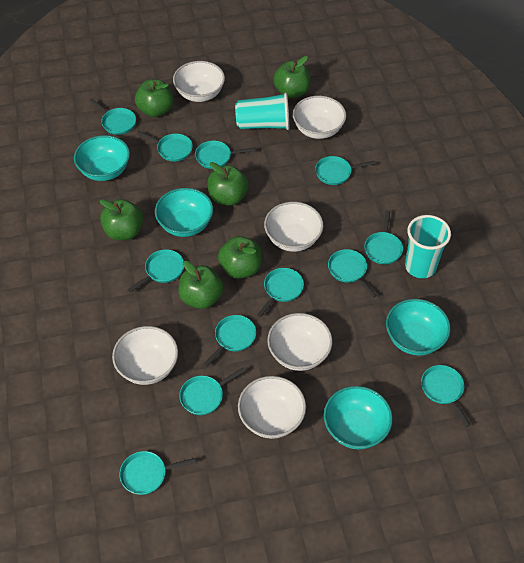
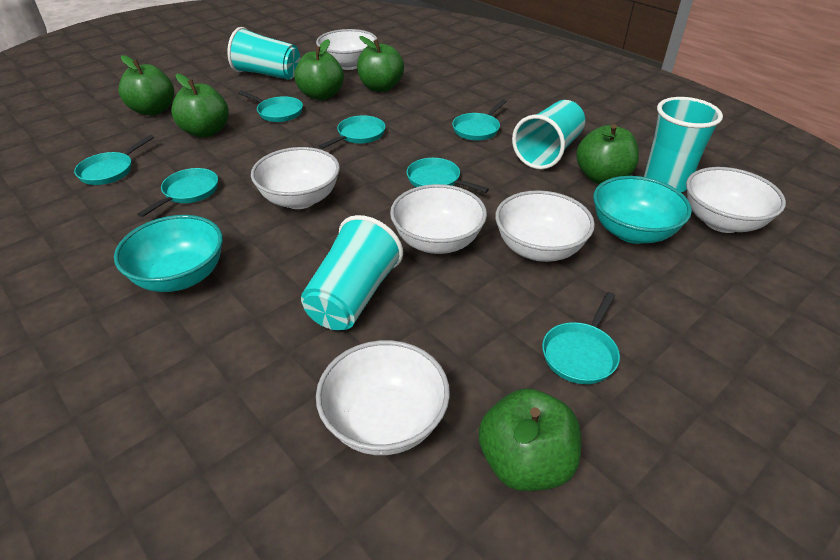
turquoise bowl: [74,135,130,181] [155,188,213,237] [324,386,393,449] [386,299,451,356] = 4 -> [114,215,223,292] [593,176,692,244] = 2
turquoise cup: [235,93,289,130] [405,215,451,278] = 2 -> [227,27,300,80] [301,215,403,330] [512,100,585,169] [644,97,723,192] = 4
turquoise pan: [89,98,136,135] [119,451,196,495] [127,250,184,293] [137,131,193,161] [179,367,246,415] [195,141,255,169] [203,315,256,367] [257,268,304,317] [315,156,376,185] [328,249,377,298] [364,210,403,264] [421,365,471,427] = 12 -> [74,135,154,185] [138,168,218,217] [238,90,303,122] [319,115,386,149] [406,158,489,193] [452,99,507,141] [542,292,620,384] = 7

